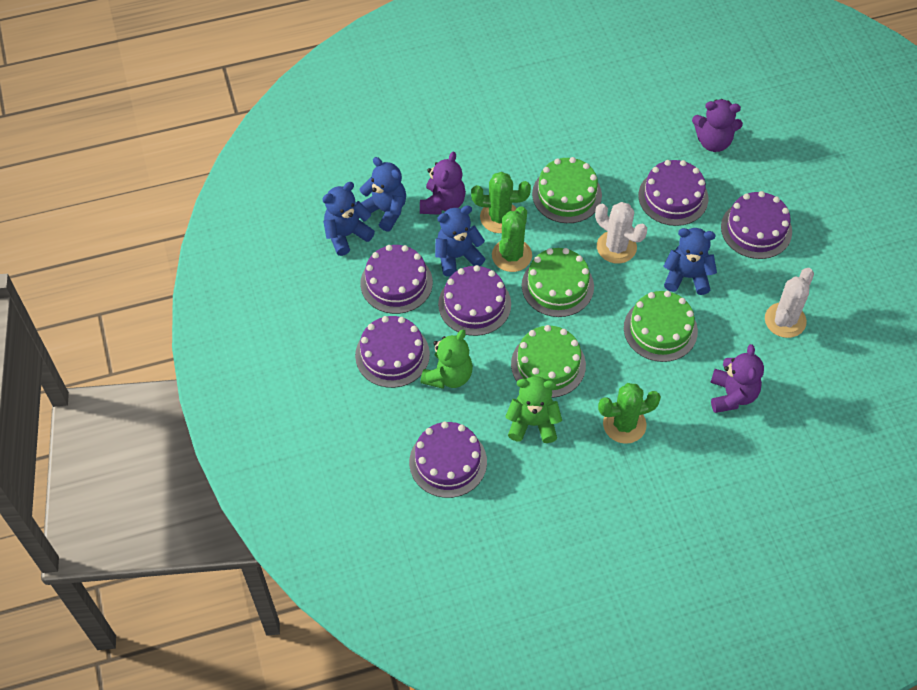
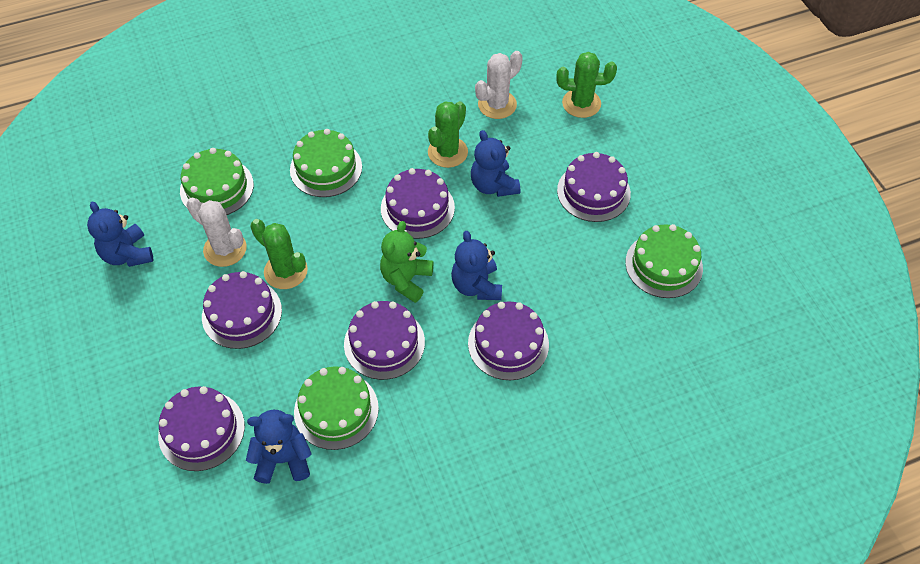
green teddy bear: [421,330,473,389] [505,376,562,443] = 2 -> [380,221,433,303] = 1
purple teddy bear: [420,152,466,215] [692,99,743,152] [710,344,764,413] = 3 -> none = 0

